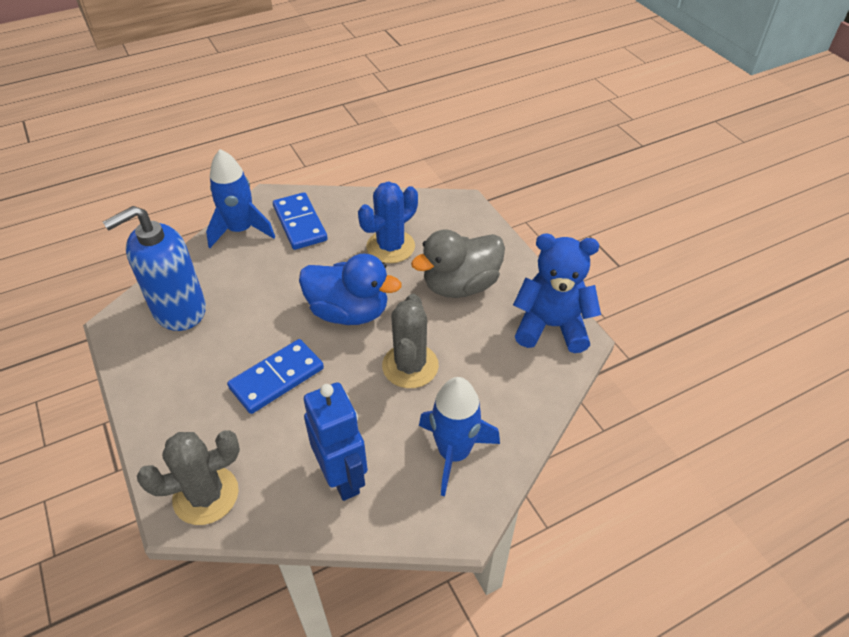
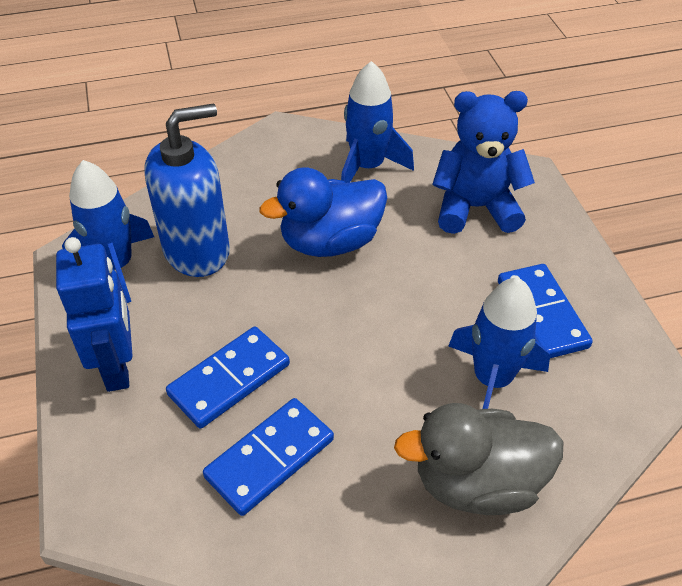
blue cactus: [358,181,418,263] = 1 -> none = 0
blue domino: [227,339,324,414] [273,192,328,250] = 2 -> [166,327,290,429] [203,398,334,516] [498,264,593,358] = 3
blue rocket: [206,149,275,248] [419,377,500,496] = 2 -> [62,160,154,303] [341,61,414,183] [449,278,550,409] = 3
grey cactus: [137,430,240,525] [382,294,439,388] = 2 -> none = 0

